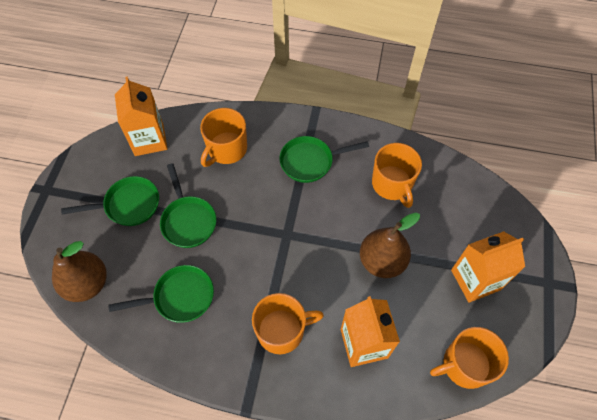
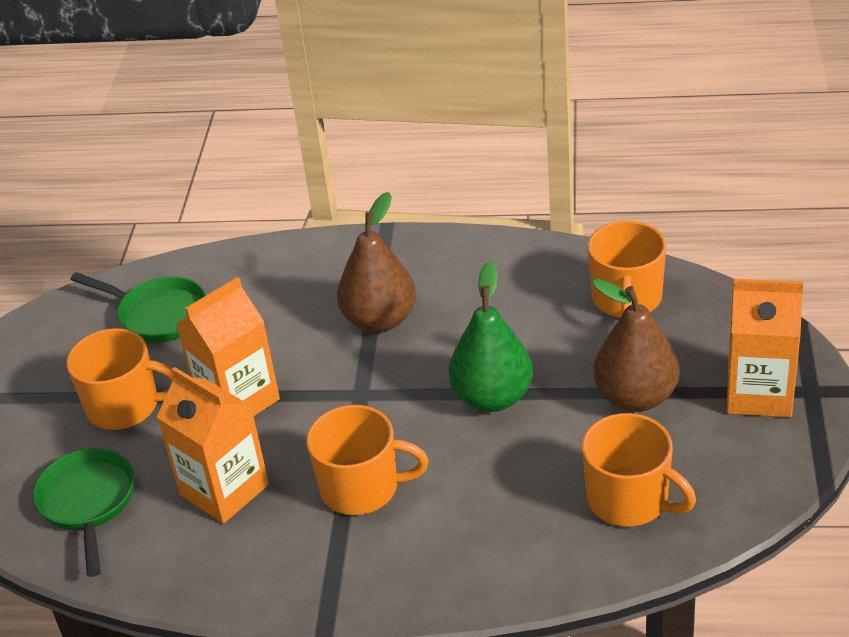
green pan: [61,176,159,226] [108,265,214,323] [160,163,216,248] [279,136,369,183] = 4 -> [33,448,134,577] [70,272,206,343] = 2
green pear: none = 0 -> [448,261,533,412] = 1

